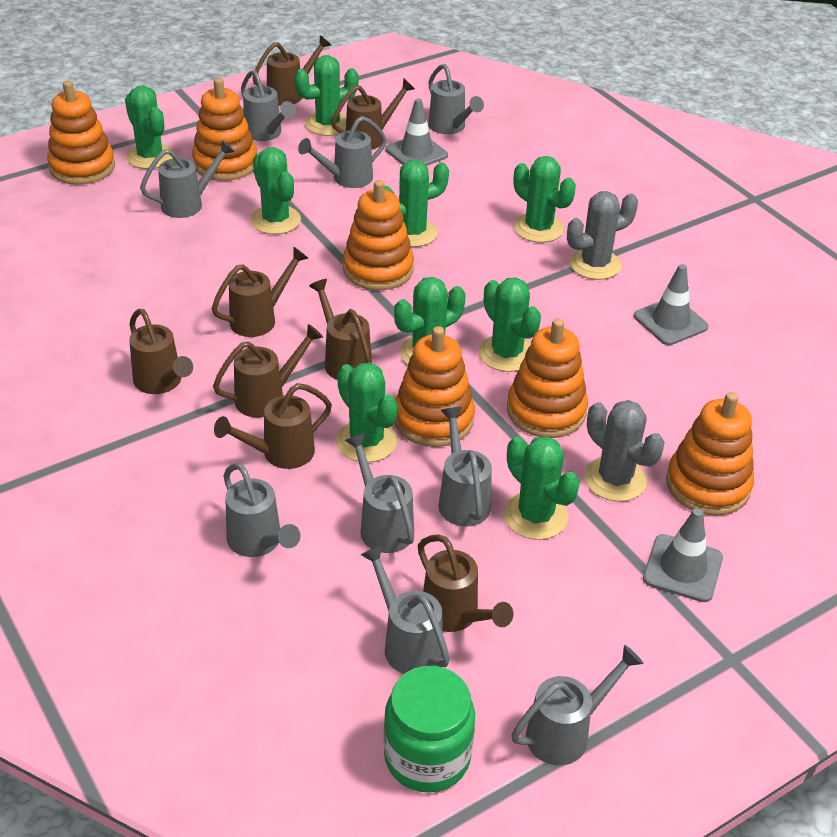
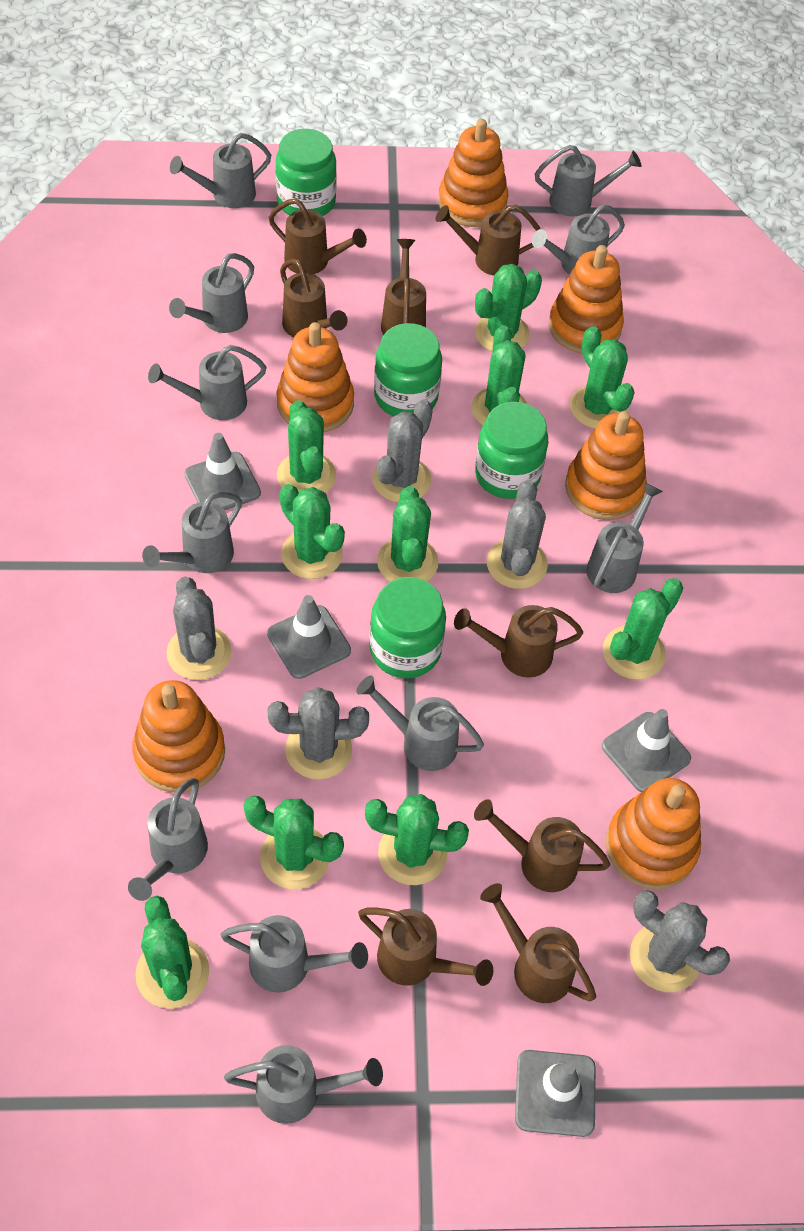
green cactus: [125,85,174,169] [250,147,301,234] [294,55,359,136] [336,362,398,463] [384,160,449,247] [394,277,466,365] [479,277,541,372] [504,436,580,540] [513,156,576,243] = 9 -> [135,896,209,1009] [243,796,344,889] [277,400,336,493] [279,484,345,579] [365,794,469,885] [377,486,439,582] [472,325,527,425] [475,264,542,352] [570,326,635,429] [603,578,683,680] = 10
green jar: [384,666,475,793] = 1 -> [276,129,337,216] [370,577,446,678] [374,323,442,416] [475,402,548,499] = 4
grey cactus: [567,191,638,280] [584,400,665,501] = 2 -> [166,577,232,680] [268,687,369,779] [372,399,433,502] [487,480,548,589] [630,890,730,992] = 5
grey traffic cone: [386,98,448,166] [634,264,708,345] [643,508,723,602] = 3 -> [184,433,261,510] [267,595,351,679] [515,1050,596,1137] [602,709,691,792] = 4
grey watering can: [140,140,235,218] [224,463,300,557] [241,70,296,141] [298,116,387,188] [345,433,414,553] [361,545,450,674] [428,64,484,134] [438,407,492,527] [512,645,644,765] = 9 -> [128,778,208,901] [142,492,242,573] [148,345,267,420] [169,253,254,333] [170,133,271,208] [221,915,368,993] [224,1045,383,1124] [356,676,484,771] [532,204,625,275] [535,145,641,217] [586,482,663,593] = 11

